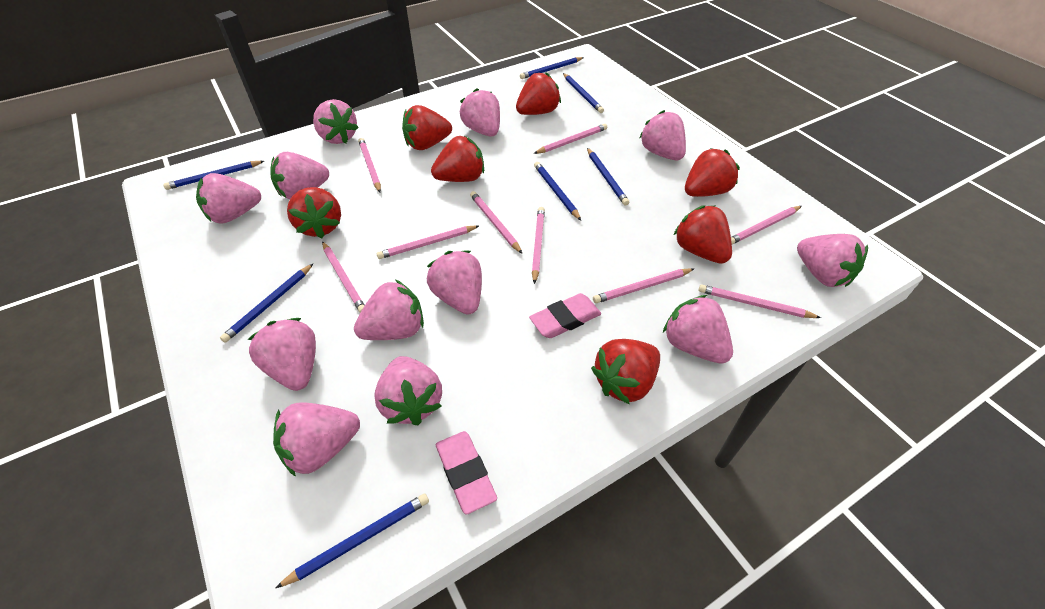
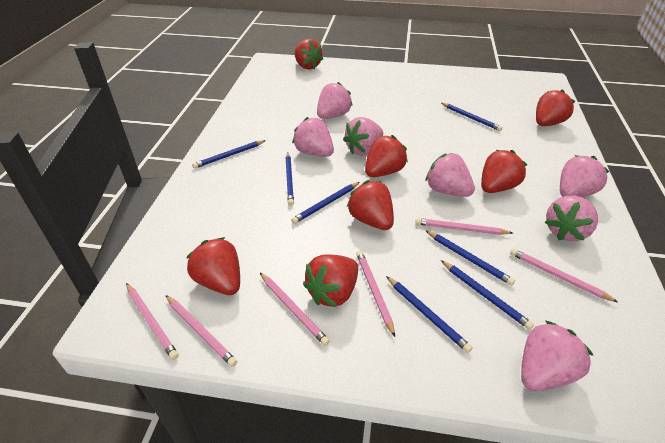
pink eraser: [436,431,497,515] [529,293,601,338] = 2 -> none = 0
pink pencil: [322,241,365,313] [358,138,381,192] [377,225,479,259] [470,191,522,253] [532,207,545,284] [534,124,607,154] [593,268,694,303] [699,284,821,318] [731,206,802,245] = 9 -> [126,283,179,360] [166,295,237,367] [260,273,330,346] [356,251,395,337] [415,218,513,235] [510,248,618,302] = 6
pink strawberry: [196,173,261,224] [247,318,316,391] [271,152,329,199] [273,402,360,477] [313,99,359,144] [354,279,424,340] [374,356,442,425] [427,251,482,315] [460,88,500,137] [639,110,686,160] [663,295,733,364] [797,234,868,287] = 12 -> [292,117,334,157] [317,82,353,119] [343,117,383,155] [425,153,475,197] [521,320,594,391] [545,196,598,241] [560,155,609,197] = 7

